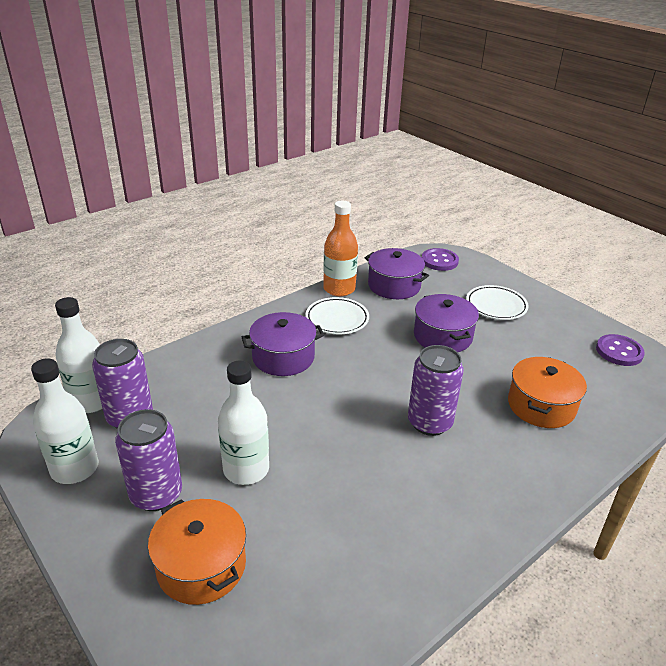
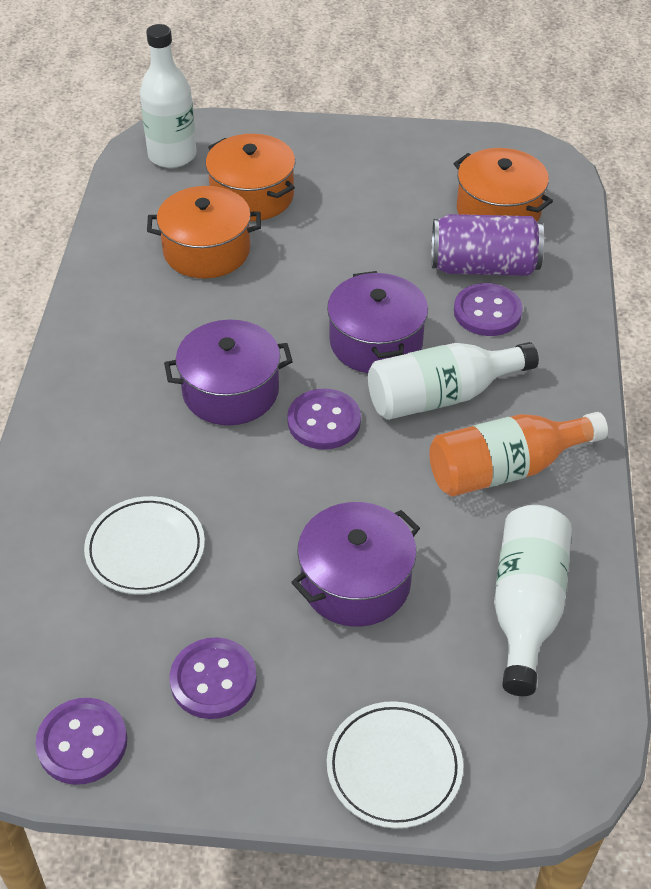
orange pot: [148,499,246,605] [508,357,587,428] = 2 -> [147,186,261,278] [206,134,295,221] [453,148,553,222] = 3
purple button: [422,248,459,271] [596,334,645,366] = 2 -> [35,698,127,785] [170,637,257,719] [287,389,361,450] [454,283,523,336] = 4
purple can: [92,339,153,429] [115,409,182,511] [408,345,464,436] = 3 -> [431,214,544,276] = 1

